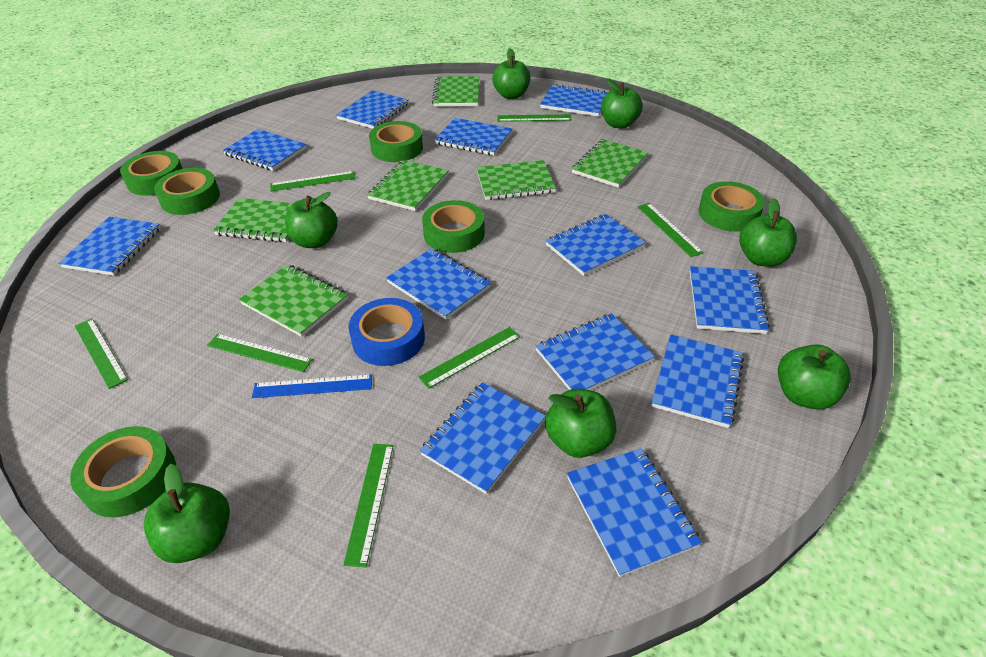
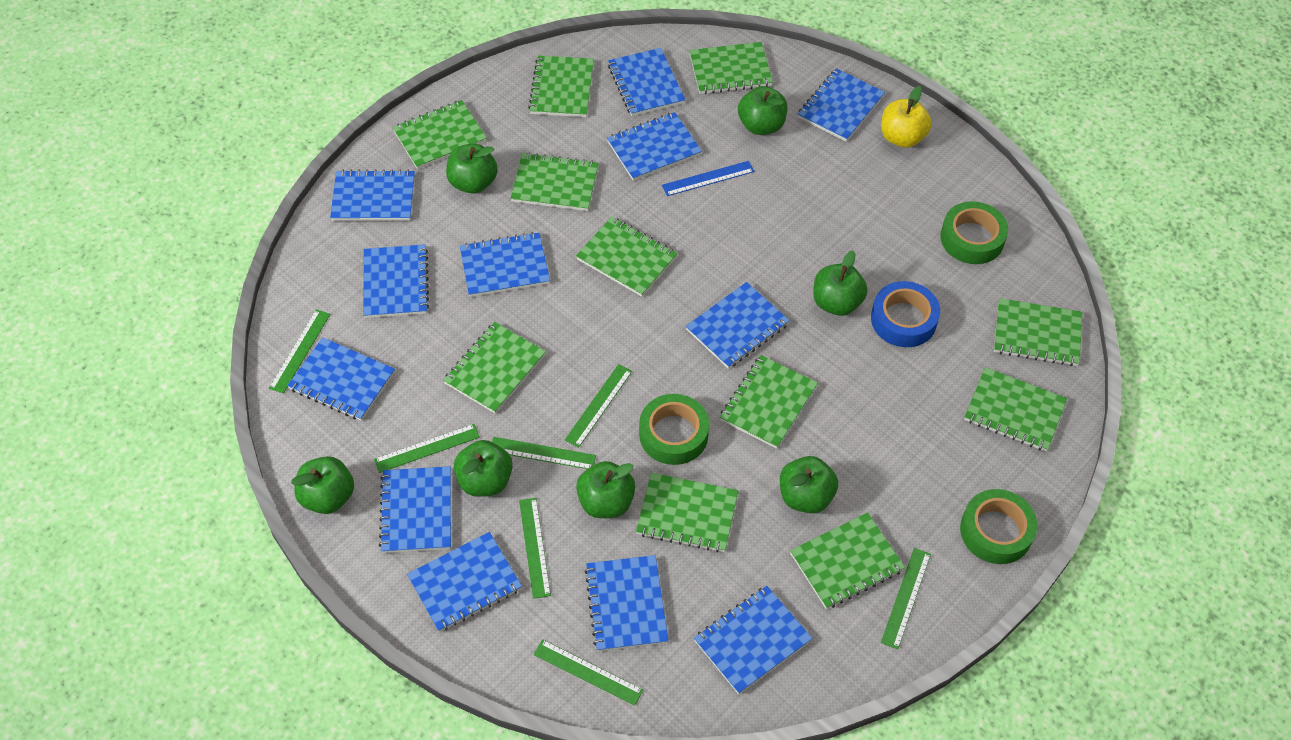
green notebook: [213,198,293,242] [239,264,348,337] [367,160,449,211] [432,76,479,106] [476,160,556,200] [572,139,648,188] = 6 -> [392,100,487,169] [443,322,546,414] [510,152,599,211] [528,55,594,117] [576,217,677,297] [636,473,738,553] [689,42,773,94] [720,355,818,449] [790,512,905,609] [964,367,1067,452] [994,298,1082,366] = 11
green tape: [70,426,176,518] [120,151,183,196] [154,168,220,215] [369,121,423,162] [422,200,485,253] [699,181,765,232] = 6 -> [639,394,709,465] [941,201,1008,264] [960,489,1037,564] = 3
yellow apple: none = 0 -> [881,86,932,148] = 1

